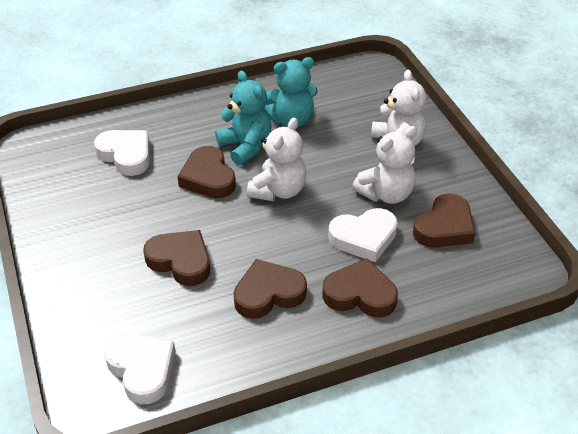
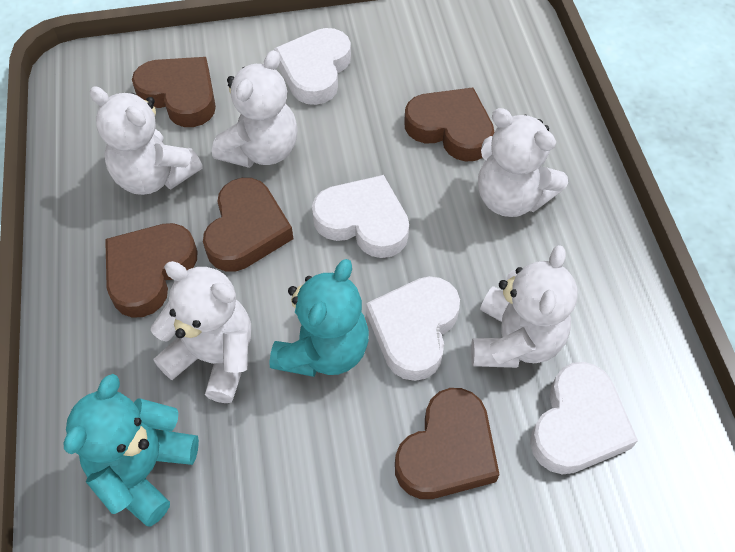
white heart: [94,130,150,176] [104,333,175,404] [328,208,398,262] = 3 -> [274,28,351,105] [312,175,409,258] [366,276,460,381] [530,362,638,474] = 4
white teddy bear: [247,117,307,201] [352,126,417,204] [371,70,426,153] = 3 -> [90,86,203,195] [151,261,251,403] [212,50,298,168] [471,245,578,368] [478,108,568,217] = 5

